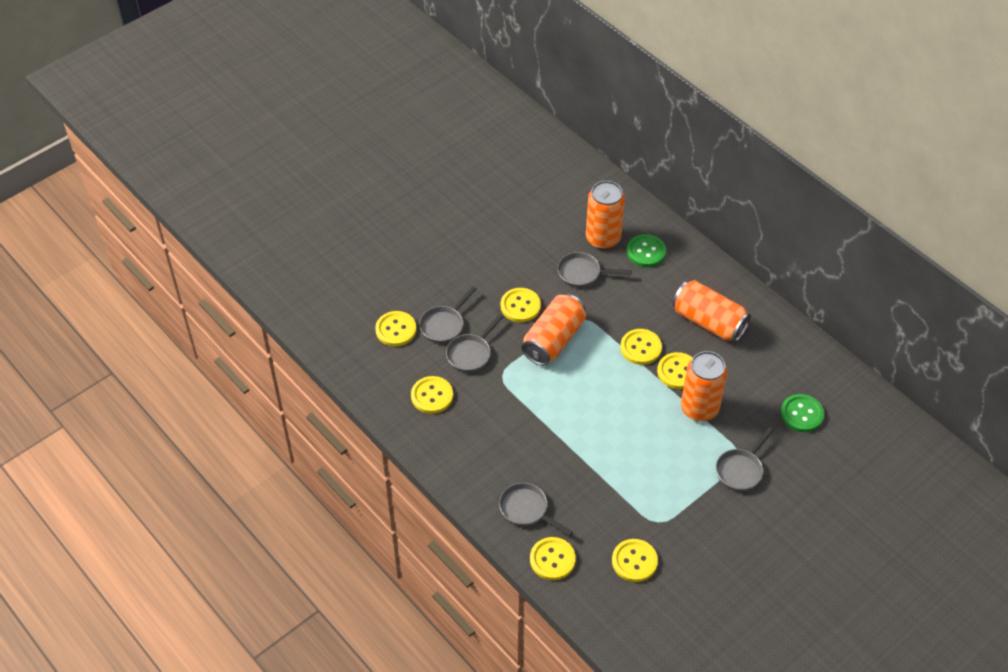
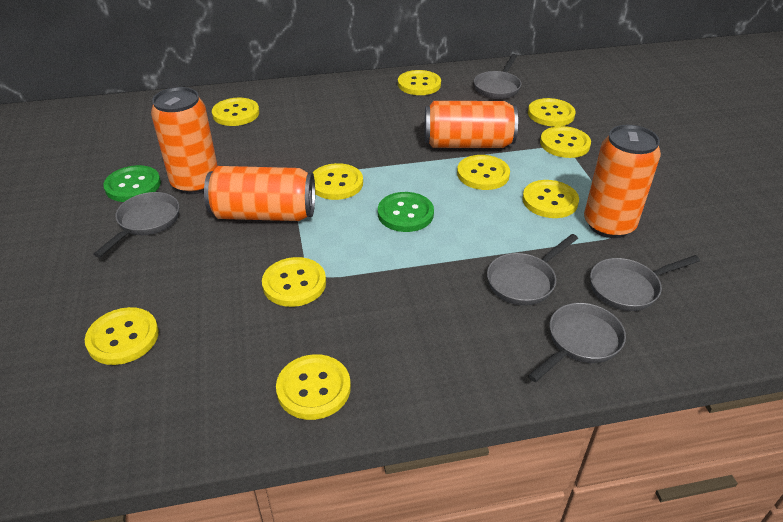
yellow button: [375,311,416,346] [411,376,453,414] [501,288,541,322] [530,537,576,580] [612,539,658,582] [620,329,662,365] [657,352,693,389] = 7 -> [85,307,159,365] [212,98,259,126] [262,257,326,307] [276,354,351,420] [313,163,363,200] [398,70,441,95] [457,155,510,190] [522,180,579,218] [528,98,576,127] [540,126,591,158] = 10

